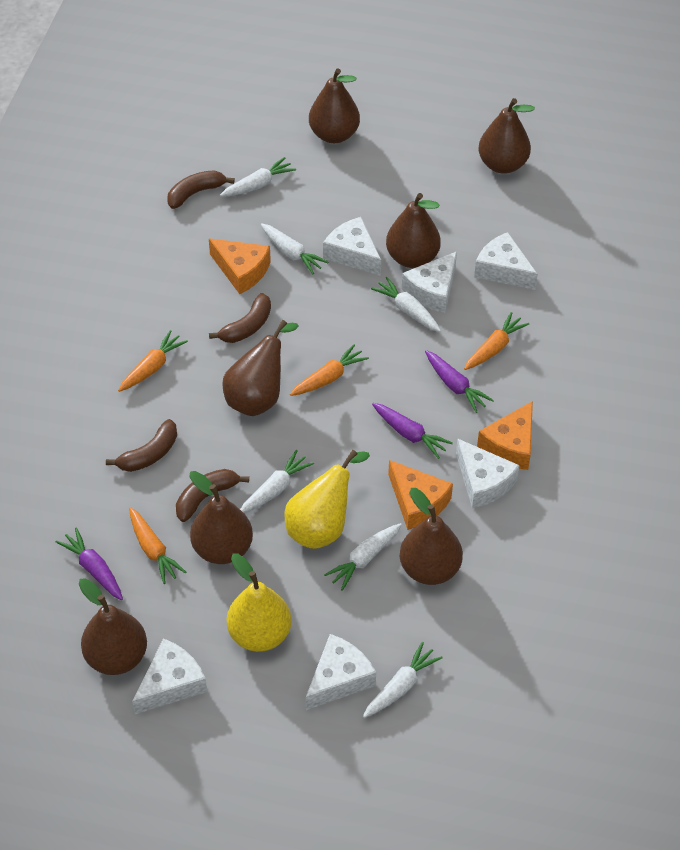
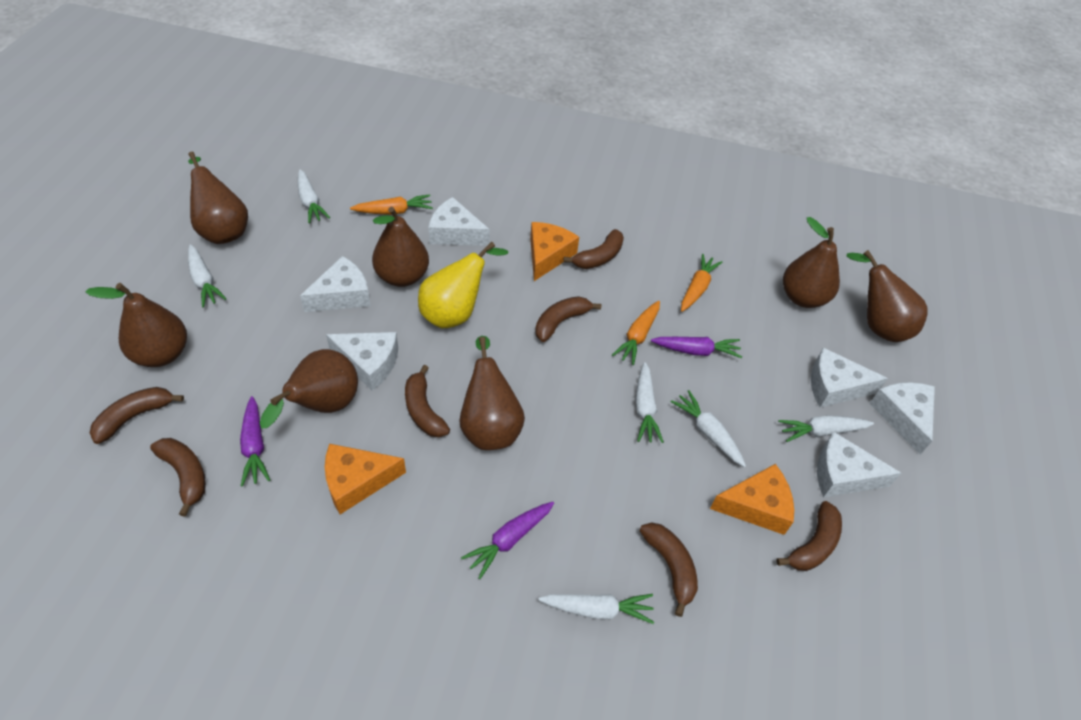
brown banana: [106,419,177,472] [167,170,235,209] [176,469,249,522] [209,293,271,343] = 4 -> [90,387,184,444] [150,438,206,517] [405,365,450,437] [535,296,601,342] [563,229,624,269] [640,522,698,617] [776,501,842,571] = 7
orange carrot: [118,330,188,392] [129,507,186,584] [290,344,369,396] [464,312,529,370] = 4 -> [350,194,433,215] [612,301,660,365] [681,254,723,312] = 3
yellow pear: [227,554,292,652] [284,450,370,549] = 2 -> [418,242,508,328] = 1

